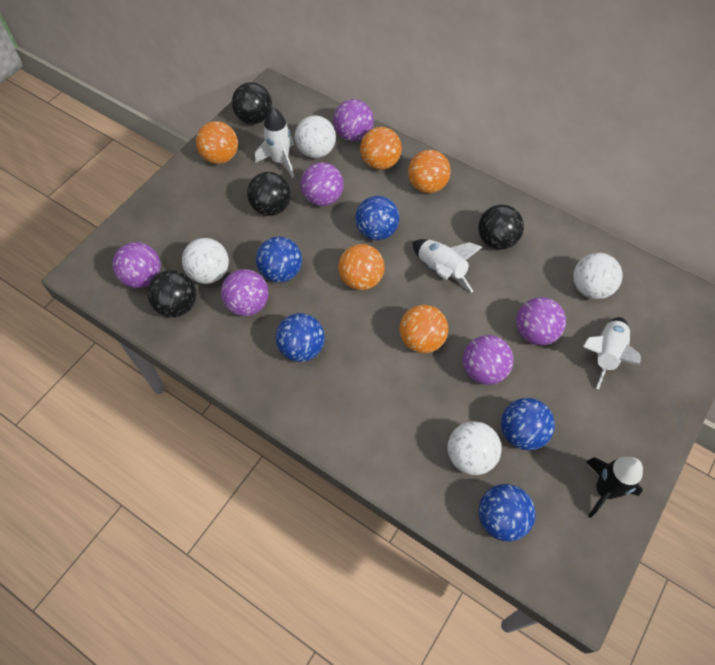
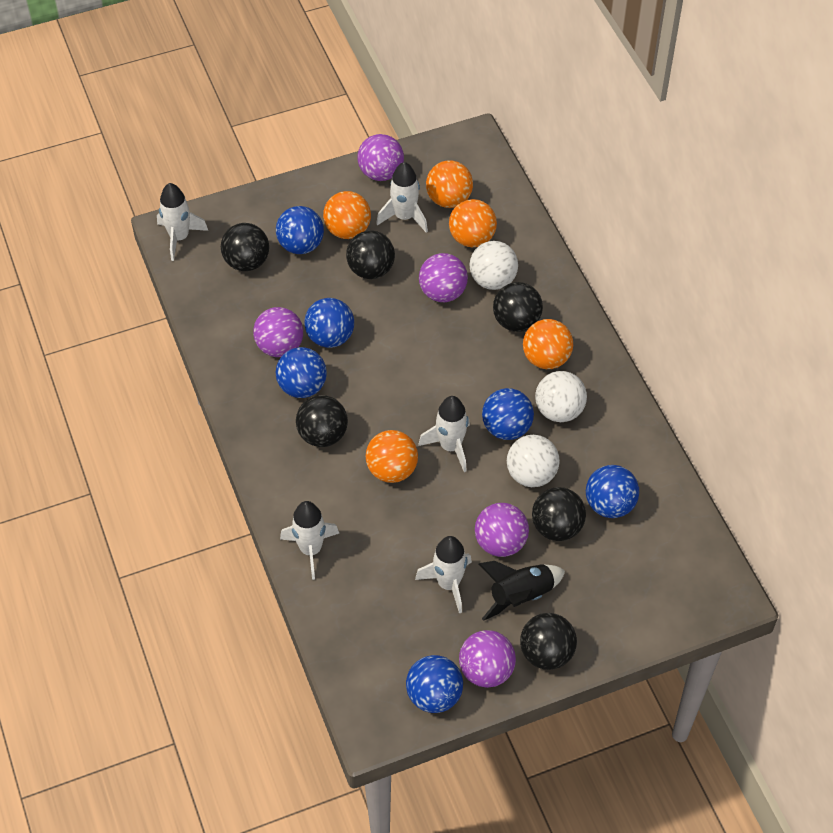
black ball: [147,270,196,317] [232,82,272,124] [247,172,291,216] [478,204,524,250] = 4 -> [221,223,269,271] [296,395,348,447] [346,230,395,279] [493,282,543,332] [520,613,577,670] [532,487,586,541] = 6
blue ball: [256,237,302,283] [276,313,325,362] [355,196,399,240] [479,484,536,541] [501,398,555,451] = 5 -> [276,206,324,254] [276,347,327,398] [304,298,354,348] [406,655,463,713] [482,388,534,440] [586,465,639,518] = 6
purple ball: [112,242,161,288] [221,269,268,316] [301,162,344,206] [333,99,374,142] [463,335,514,385] [516,297,566,345] = 6 -> [253,307,303,357] [357,134,404,181] [419,253,468,302] [459,630,516,688] [475,503,529,557] = 5
white ball: [182,238,229,284] [295,115,336,158] [448,421,502,475] [573,253,623,299] = 4 -> [470,241,518,290] [507,435,560,487] [535,371,587,422] = 3
white rocket: [255,107,294,178] [412,239,482,293] [582,317,640,390] = 3 -> [157,183,208,261] [280,501,339,580] [376,162,428,233] [415,536,472,613] [418,396,470,472] = 5

